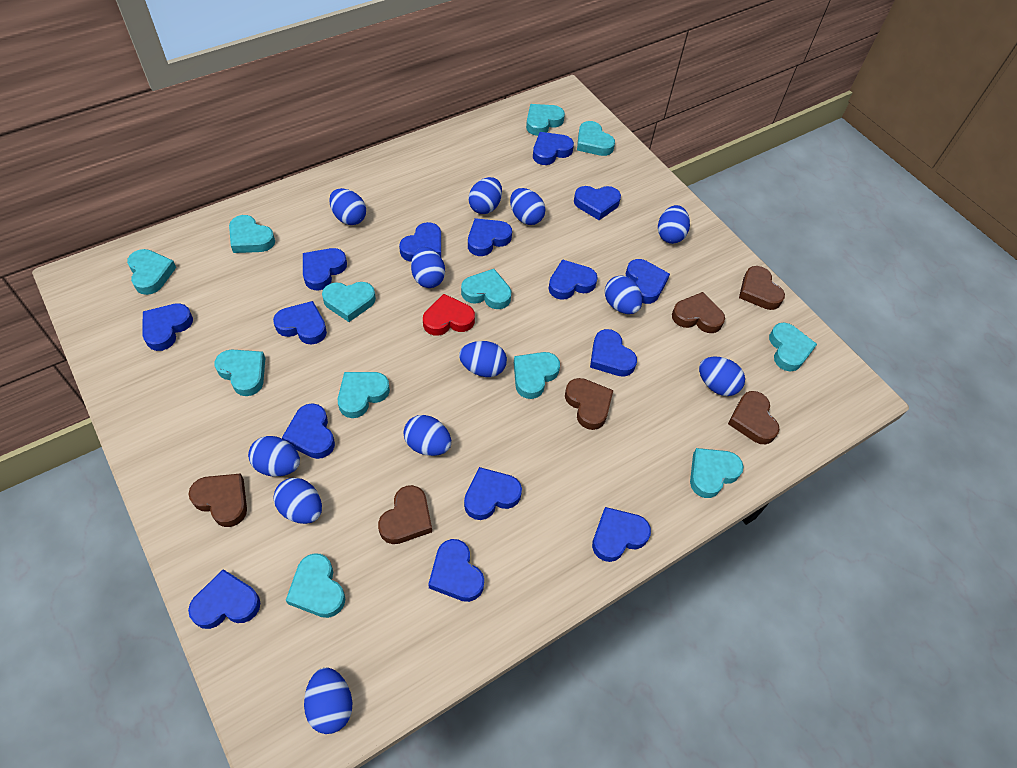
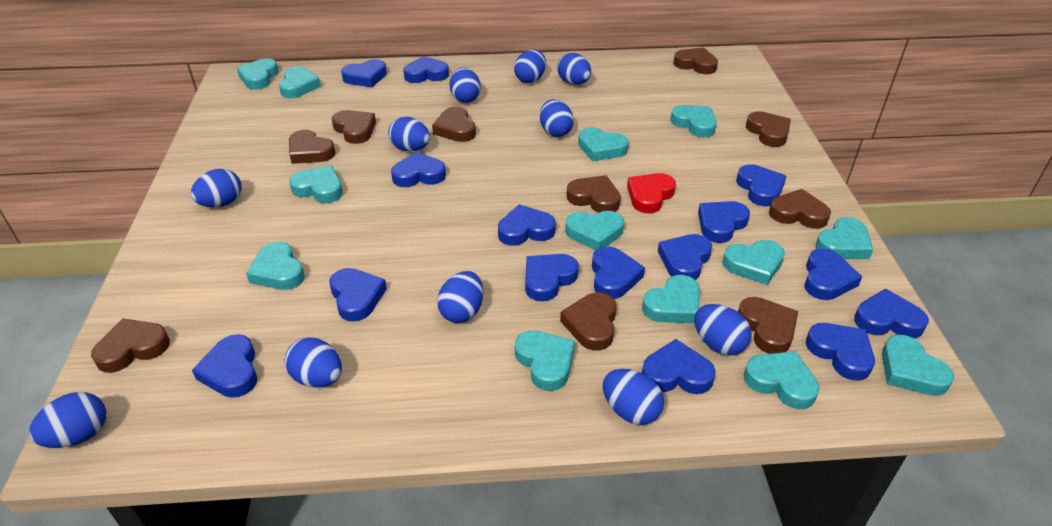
blue egg: [248,436,300,477] [274,478,322,524] [304,668,352,734] [329,188,366,225] [403,415,451,456] [411,247,445,288] [459,341,507,377] [469,177,502,214] [510,188,545,225] [605,276,642,314] [658,205,690,244] [699,357,745,396] = 12 -> [29,392,106,448] [191,169,242,207] [285,337,342,387] [388,117,430,151] [437,271,483,323] [450,68,481,103] [514,50,546,83] [540,99,574,137] [557,53,591,85] [603,369,664,425] [694,304,752,355] = 11
brown heart: [188,473,247,527] [378,485,432,544] [565,378,613,430] [672,292,725,333] [728,391,780,444] [739,266,785,310] = 6 -> [91,318,170,373] [289,130,336,164] [332,110,376,144] [432,107,476,142] [560,292,617,351] [566,175,621,213] [673,47,718,74] [738,297,798,354] [746,111,791,147] [769,189,831,229] = 10
turquoise heart: [127,249,176,295] [215,350,265,396] [229,215,275,253] [286,553,345,618] [322,282,376,322] [338,372,390,418] [461,269,511,309] [514,352,560,399] [526,104,565,136] [577,121,615,156] [690,448,744,498] [769,323,817,371] = 12 -> [237,58,279,89] [246,242,305,290] [279,66,321,98] [289,165,343,203] [515,330,575,391] [565,211,624,250] [578,127,629,162] [642,275,700,323] [670,105,717,137] [722,240,785,285] [744,351,820,409] [816,217,873,259] [882,335,954,396] = 13

